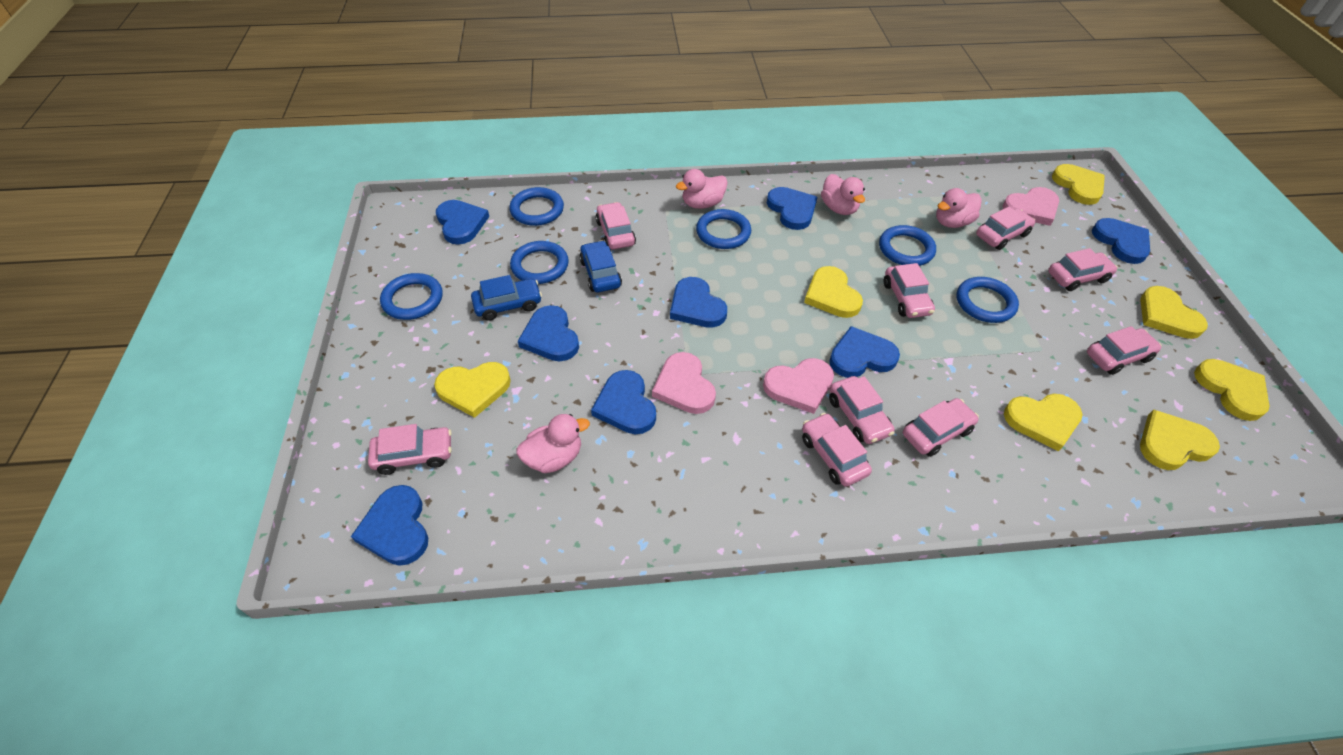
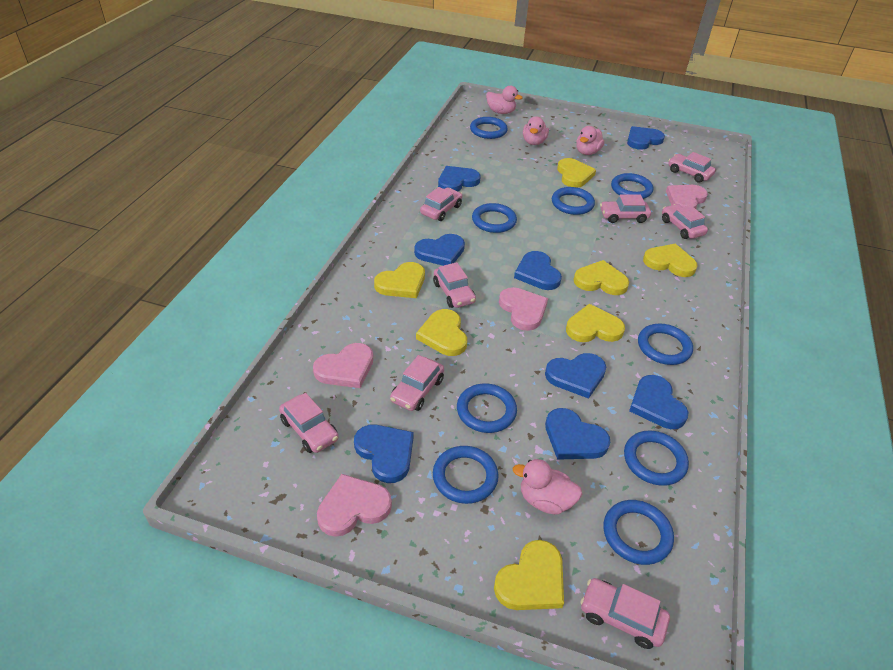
blue car: [471,275,542,321] [579,240,622,292] = 2 -> none = 0
blue ring: [380,273,443,320] [509,187,564,226] [510,241,569,284] [696,209,751,249] [879,225,936,266] [957,277,1019,323] = 6 -> [433,446,499,504] [457,383,517,433] [470,117,508,139] [472,203,517,233] [552,187,595,215] [603,500,674,565] [611,173,653,199] [624,431,689,486] [638,324,693,365] = 9
pink car: [368,424,452,475] [596,202,636,249] [802,413,872,487] [829,376,895,444] [884,263,935,318] [903,398,979,457] [976,207,1035,250] [1048,248,1118,291] [1087,326,1162,375] = 9 -> [279,393,338,453] [390,355,444,411] [420,187,462,221] [433,262,476,308] [580,578,670,649] [600,194,651,223] [662,204,708,239] [668,152,716,183] = 8
pink heart: [652,352,716,414] [763,358,834,414] [1002,187,1059,226] = 3 -> [313,343,373,388] [317,474,392,537] [499,287,548,331] [666,185,708,209] = 4

